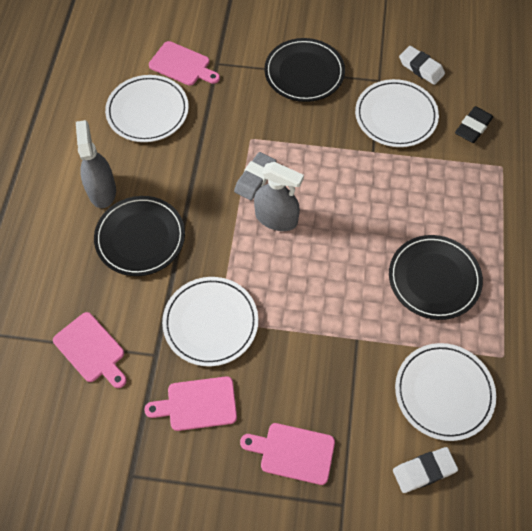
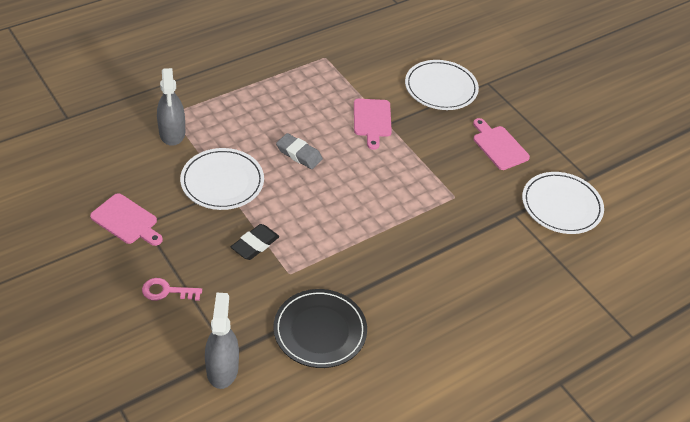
black plate: [94,196,185,276] [264,38,345,102] [389,235,483,320] = 3 -> [274,289,367,368] = 1
pink cutting board: [53,312,127,388] [144,376,237,431] [149,41,220,86] [240,423,335,485] = 4 -> [90,193,163,246] [354,99,392,150] [473,118,530,170] = 3
pink key: none = 0 -> [142,278,202,301] = 1
white eraser: [393,447,458,493] [399,46,445,85] = 2 -> none = 0
white plate: [105,75,189,142] [162,277,258,366] [355,79,439,147] [395,343,496,441] = 4 -> [180,148,264,210] [405,60,479,110] [522,172,604,234] = 3

